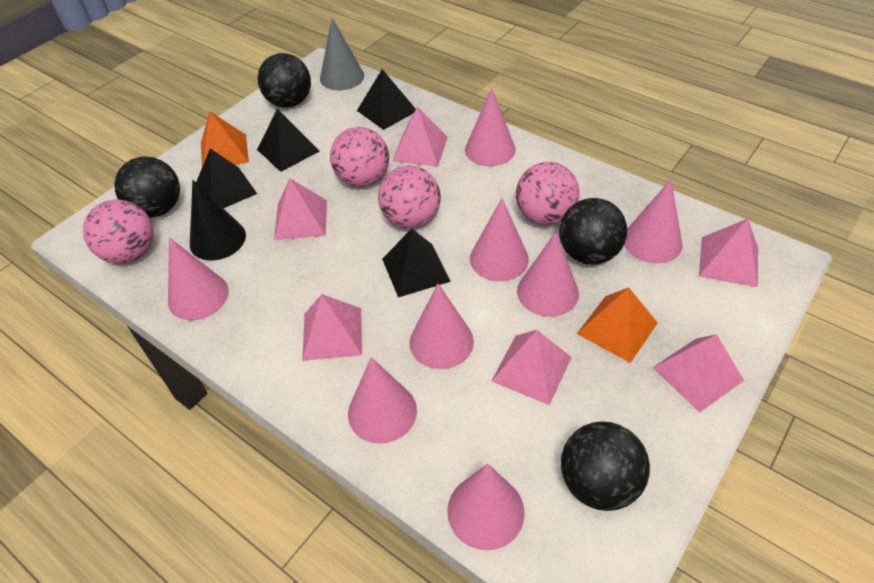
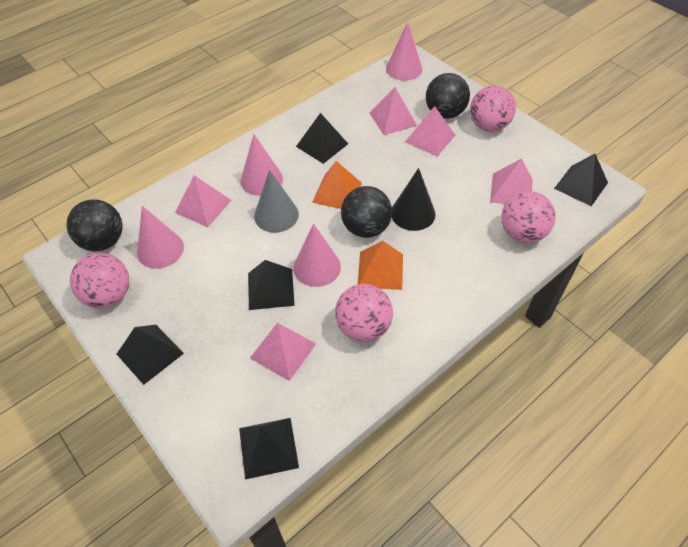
black ball: [115,157,180,218] [258,53,311,108] [559,198,627,265] [561,421,650,511] = 4 -> [66,200,123,251] [341,186,392,238] [426,73,470,119] = 3
black pyramid: [196,148,257,208] [257,109,320,172] [357,69,416,130] [382,229,451,298] = 4 -> [117,325,184,385] [239,418,299,480] [248,260,295,310] [296,113,348,164] [554,154,608,206] = 5
pink cone: [168,237,229,320] [348,357,417,444] [409,284,474,369] [447,464,525,550] [465,88,516,166] [470,198,529,281] [517,232,579,317] [624,180,682,263] = 8 -> [137,206,184,269] [241,134,283,196] [293,224,341,287] [386,22,422,81] = 4
pink pyramid: [274,178,327,240] [302,294,362,361] [393,107,448,167] [492,330,572,405] [653,334,744,412] [699,219,758,287] = 6 -> [175,175,232,227] [250,323,316,381] [369,87,417,135] [405,106,455,156] [490,158,533,204] = 5

